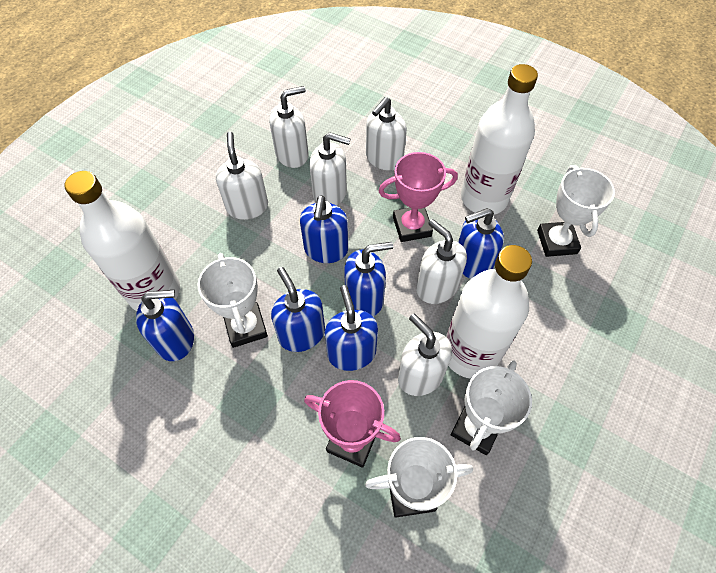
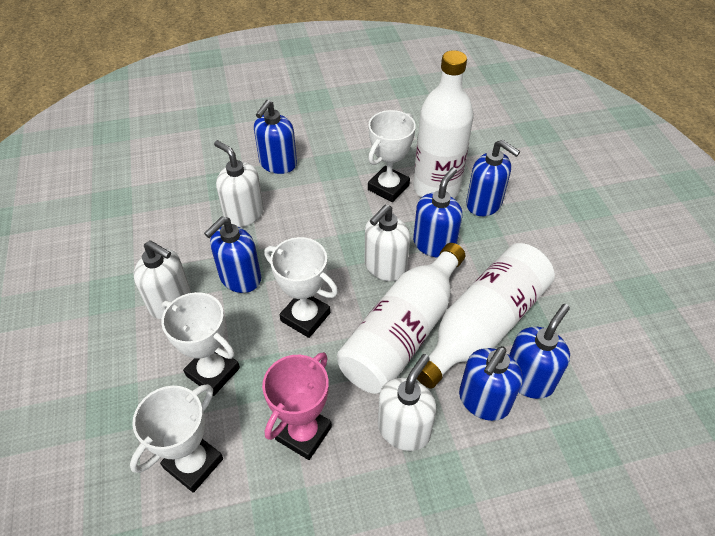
pink trophy: [304,380,401,468] [379,152,458,242] = 2 -> [262,352,332,460] = 1
white soap dispenser: [216,132,268,220] [269,86,308,168] [310,132,351,206] [366,97,407,170] [398,314,452,396] [416,219,467,304] = 6 -> [134,240,191,319] [214,140,264,227] [365,205,410,281] [378,354,436,451] = 4

